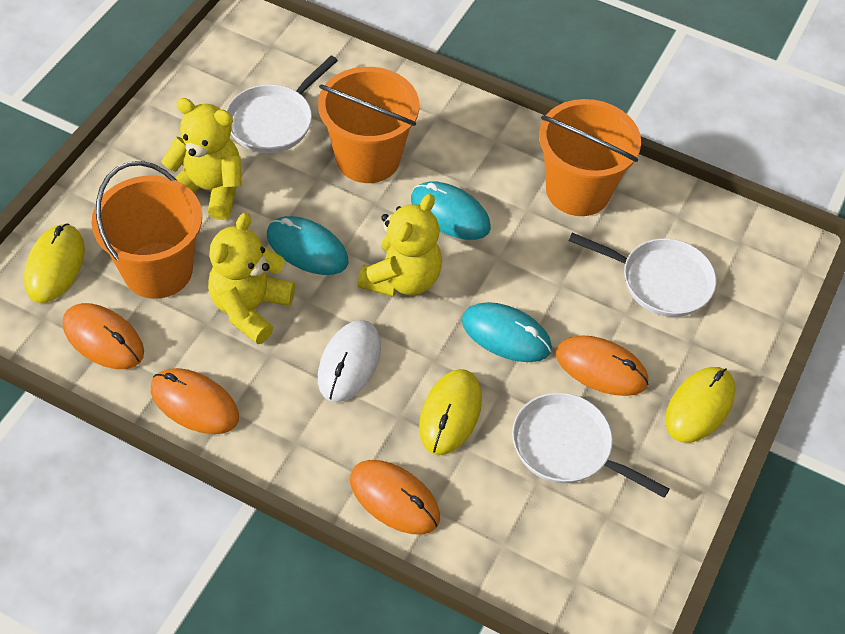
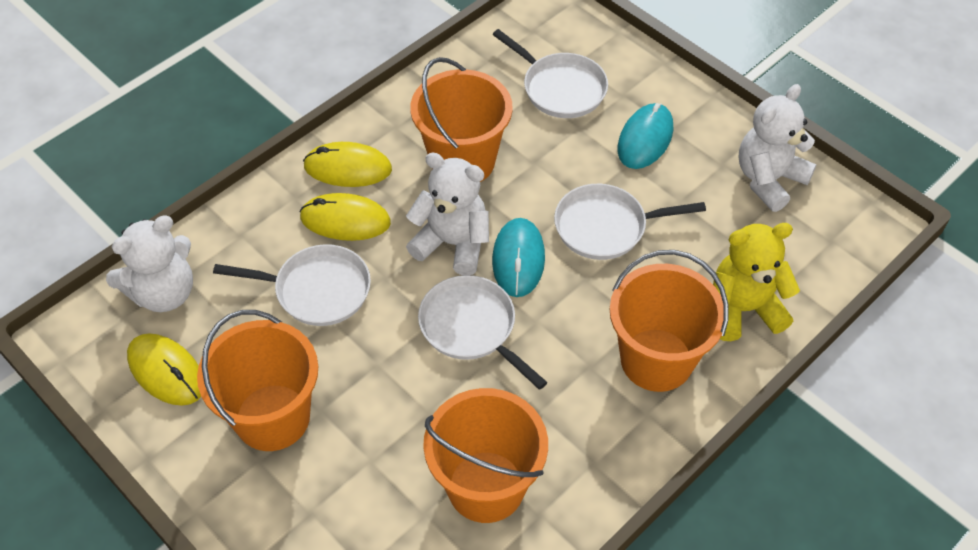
orange bucket: [91,161,202,299] [318,67,420,183] [539,99,641,216] = 3 -> [197,310,318,451] [410,57,513,182] [423,388,548,523] [610,250,729,392] = 4
orange mouse: [63,303,144,369] [151,368,239,434] [350,460,440,535] [556,335,649,396] = 4 -> none = 0
turquoise mouse: [267,216,348,275] [411,181,491,240] [462,302,552,362] = 3 -> [492,218,545,297] [618,103,673,169] = 2
white mouse: [318,320,381,402] = 1 -> none = 0
white pan: [226,56,338,153] [512,393,669,498] [569,233,716,317] = 3 -> [213,244,371,326] [418,275,548,390] [492,29,608,118] [554,184,706,260] = 4
white teddy bear: none = 0 -> [106,215,193,312] [406,153,489,275] [739,84,817,212] = 3
yellow teddy bear: [161,98,242,220] [208,213,295,344] [358,194,442,297] = 3 -> [713,223,800,341] = 1

